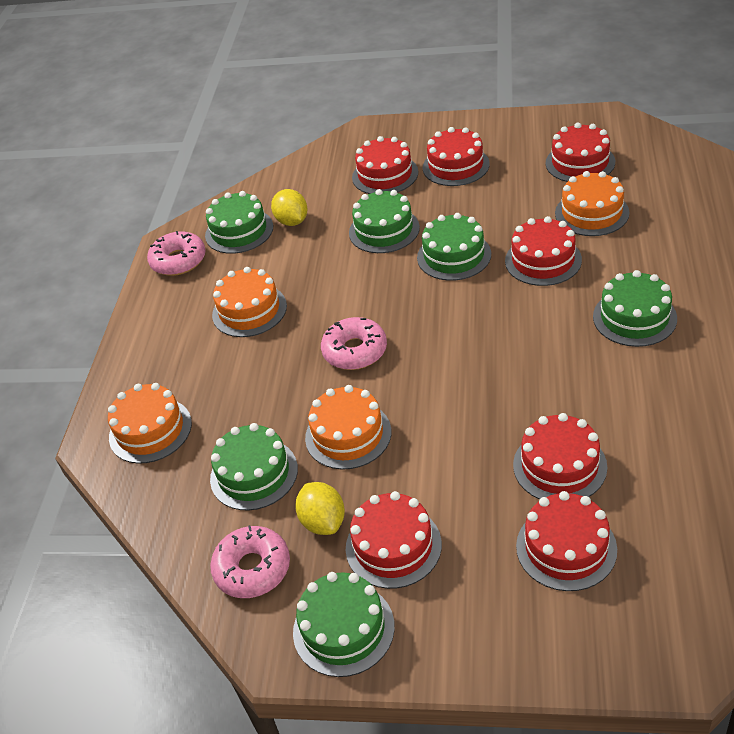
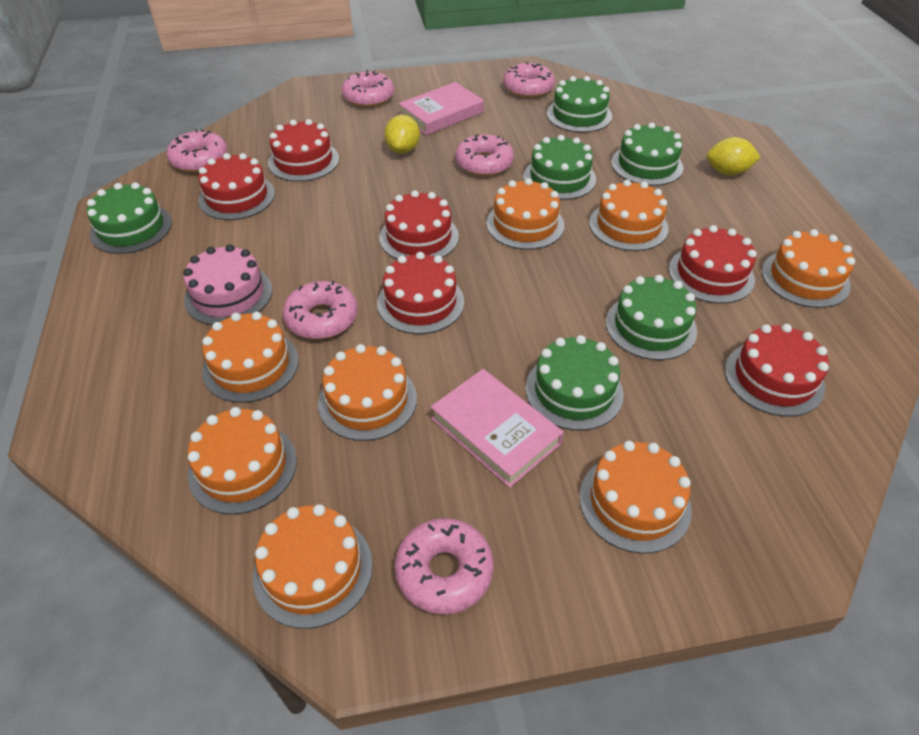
orange cake: [108,383,192,464] [212,267,287,337] [305,385,391,470] [555,171,630,236] = 4 -> [187,407,297,515] [202,312,299,403] [253,504,373,629] [318,344,417,441] [486,178,564,250] [579,441,692,554] [589,180,669,251] [762,229,855,308] = 8
pink book: none = 0 -> [398,82,484,135] [431,369,563,488] = 2
pink cake: none = 0 -> [183,244,272,325] = 1
pink donut: [147,231,206,276] [210,525,290,598] [321,317,387,370] = 3 -> [167,129,228,172] [283,281,358,339] [342,70,394,107] [395,518,494,614] [455,134,514,176] [503,62,555,98] = 6
red cake: [346,491,442,589] [352,136,418,194] [423,127,490,186] [505,216,582,286] [513,413,607,499] [516,491,617,591] [545,123,615,182] = 7 -> [198,153,275,220] [268,119,339,182] [377,252,464,334] [379,190,459,260] [669,225,757,304] [725,324,829,417] = 6

